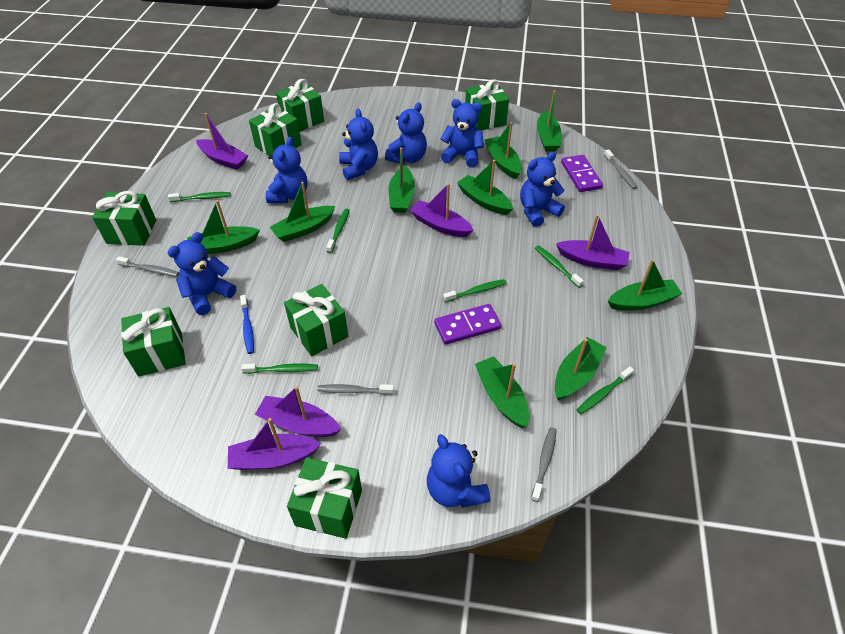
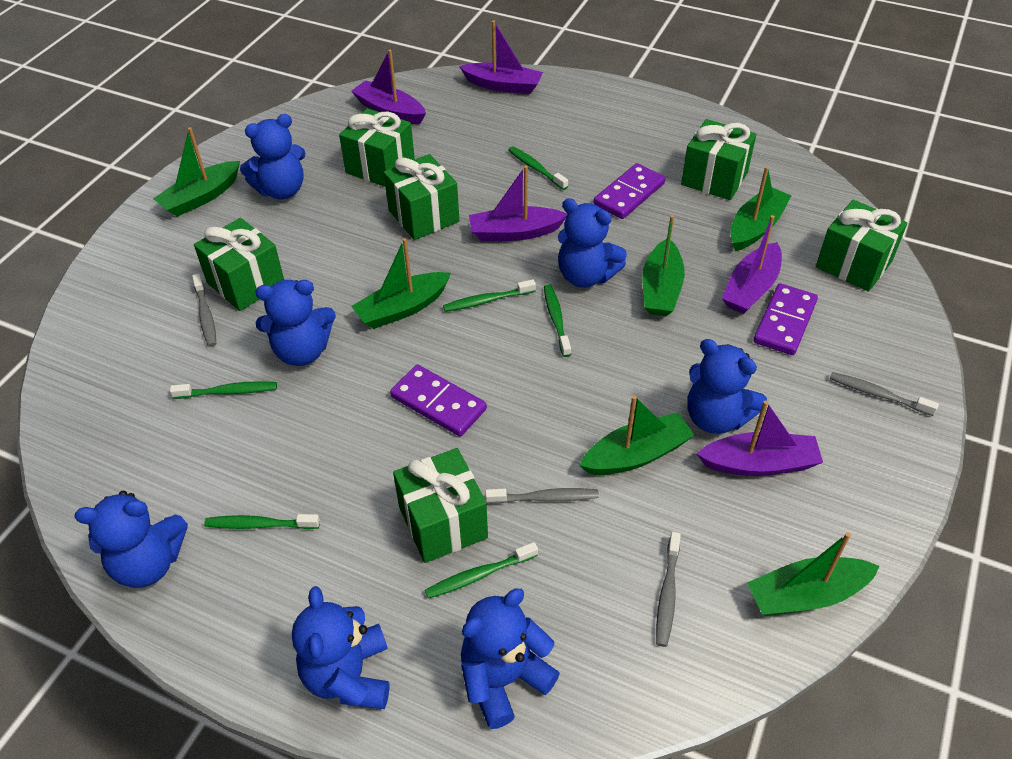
blue toothbrush: [240,295,254,354] = 1 -> none = 0
green boat: [187,200,260,254] [270,182,336,242] [389,148,415,213] [457,160,513,215] [475,356,529,428] [484,122,522,179] [537,90,561,151] [555,337,607,400] [608,259,682,311] = 9 -> [153,127,240,217] [351,238,451,329] [579,395,694,475] [642,215,685,316] [731,166,792,251] [747,532,880,616] = 6
green gift: [92,191,156,246] [121,307,186,377] [249,103,302,156] [276,79,324,132] [284,284,348,356] [287,457,362,539] [465,79,509,130] = 7 -> [194,218,284,311] [339,108,415,187] [384,154,459,240] [393,448,488,563] [681,119,756,200] [816,200,907,291] = 6
purple domino: [434,304,501,345] [561,155,603,192] = 2 -> [390,365,487,436] [593,163,665,219] [753,283,818,355] = 3

